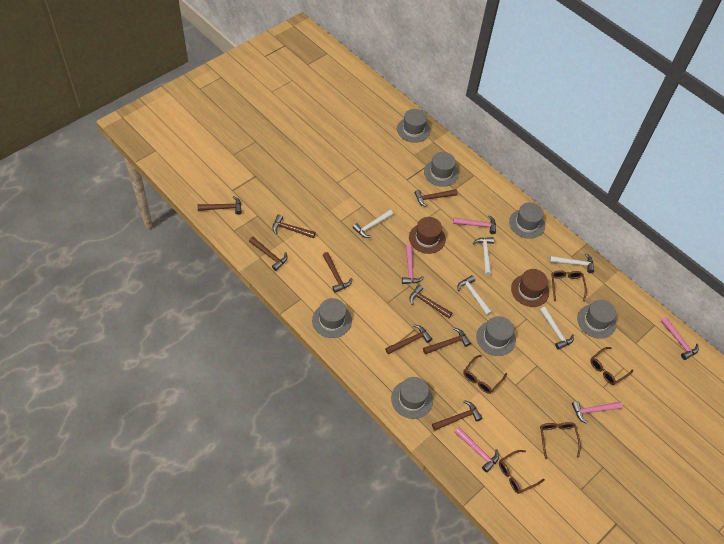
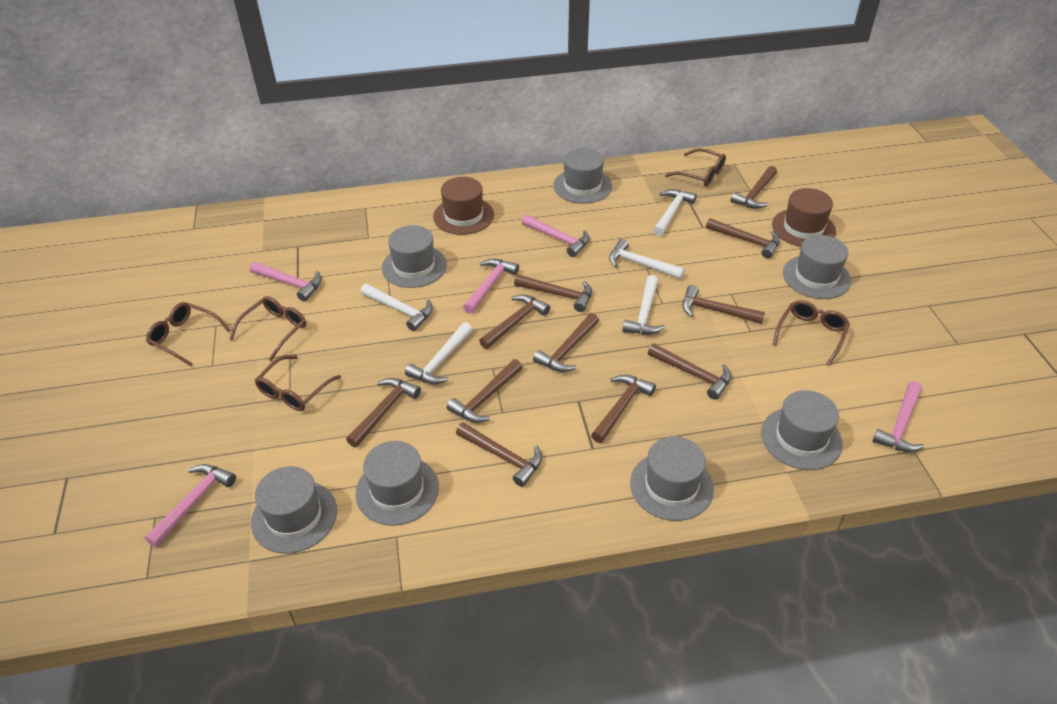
brown hammer: [197,196,242,215] [249,237,287,271] [272,214,316,238] [323,252,352,293] [385,325,432,355] [409,285,452,318] [414,189,458,207] [423,327,471,355] [432,400,482,431] = 9 -> [346,378,421,447] [446,359,523,423] [456,422,542,487] [479,295,550,349] [514,274,592,312] [533,313,599,372] [591,375,656,443] [648,344,731,400] [682,285,765,324] [706,218,780,259] [731,166,777,209] = 11

